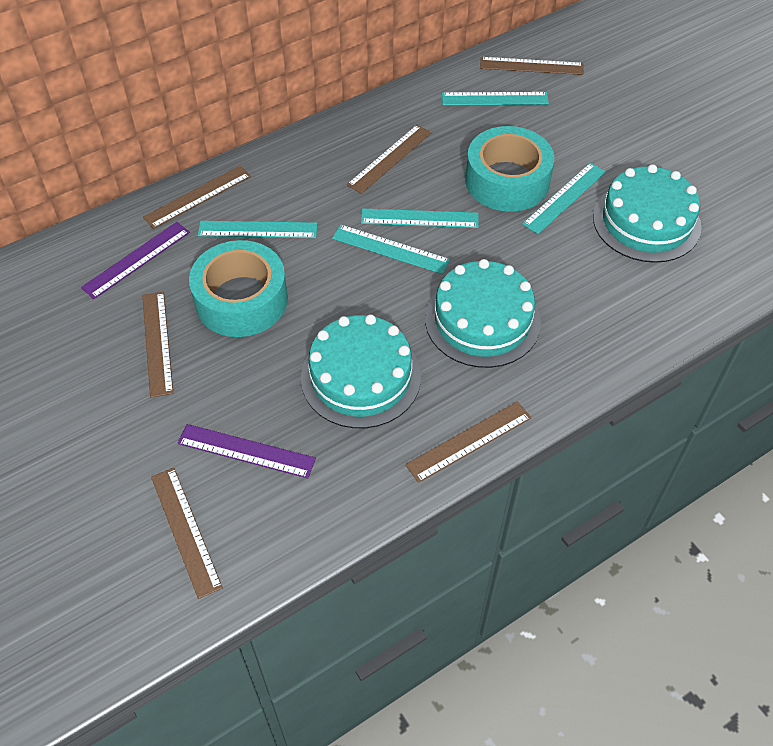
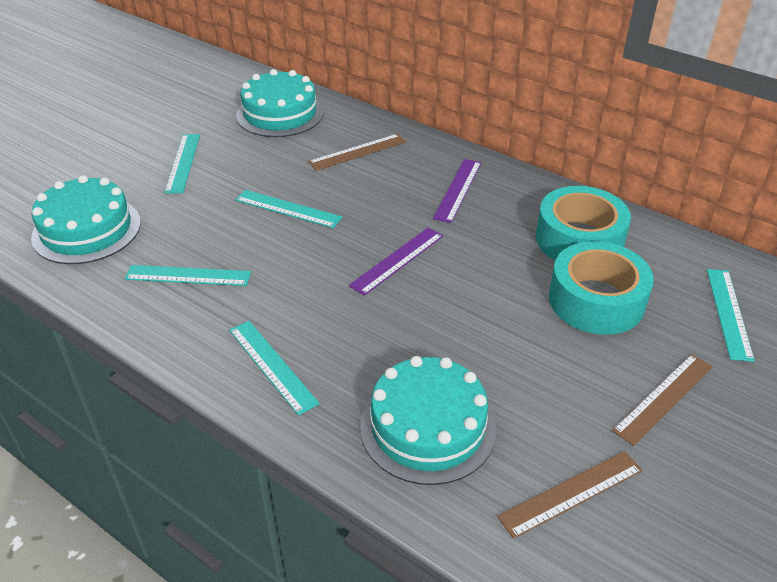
brown ruler: [142,292,173,397] [143,166,251,229] [151,468,223,599] [347,125,431,194] [405,401,531,483] [480,57,584,75] = 6 -> [308,134,406,171] [497,451,642,539] [612,354,713,446] = 3

